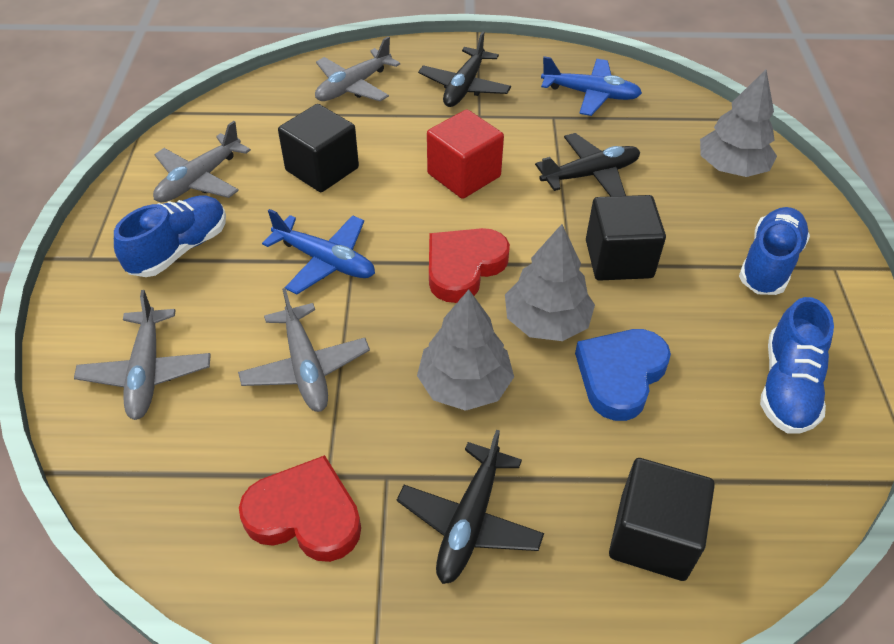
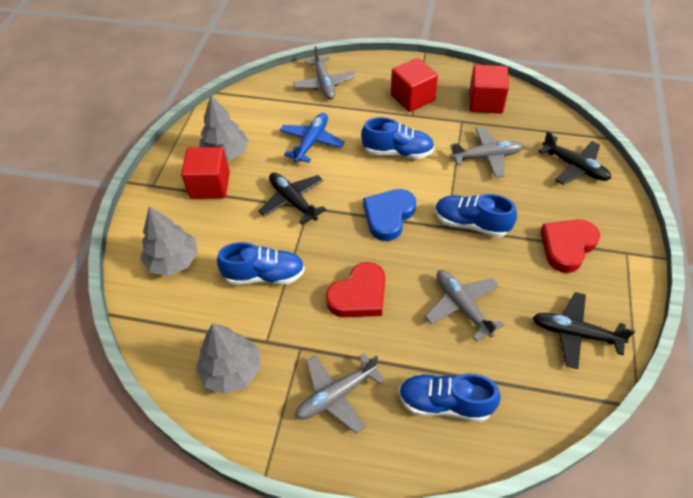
black cube: [278,104,359,192] [586,195,666,281] [609,458,715,581] = 3 -> none = 0
blue plane: [262,209,375,294] [541,56,642,116] = 2 -> [280,113,345,163] = 1
blue shoe: [114,195,226,277] [739,207,810,295] [760,297,834,434] = 3 -> [217,242,305,285] [361,117,434,159] [399,374,501,422] [435,194,517,237] = 4
red cube: [427,109,504,199] = 1 -> [181,147,230,199] [391,58,438,112] [469,65,509,114] = 3

